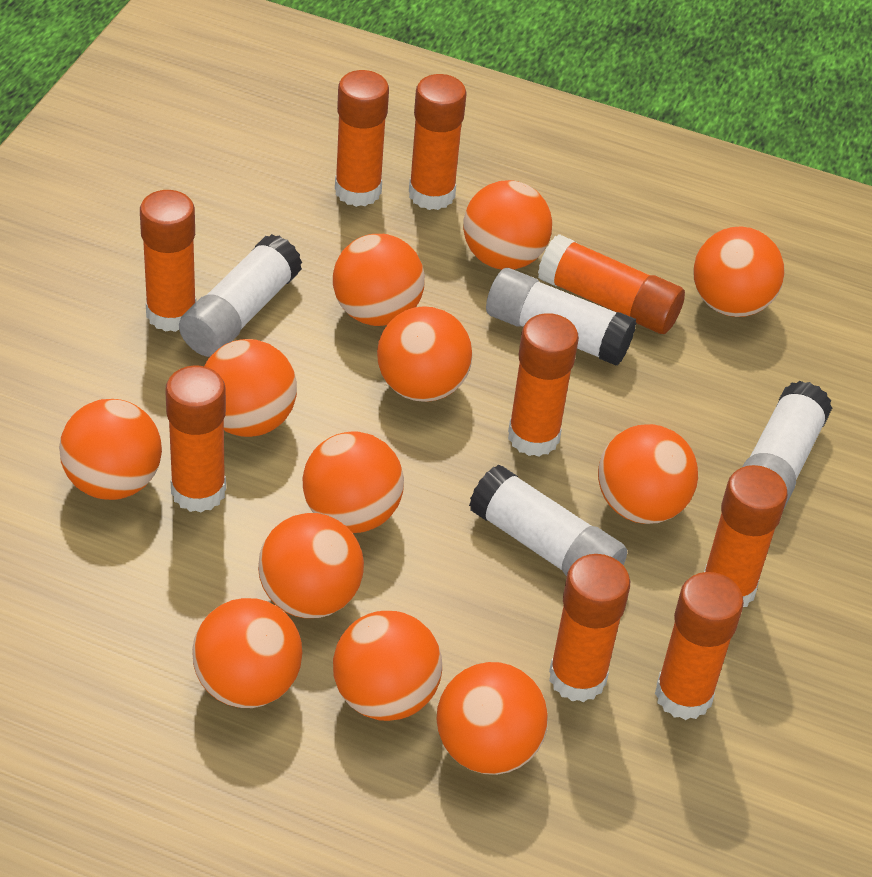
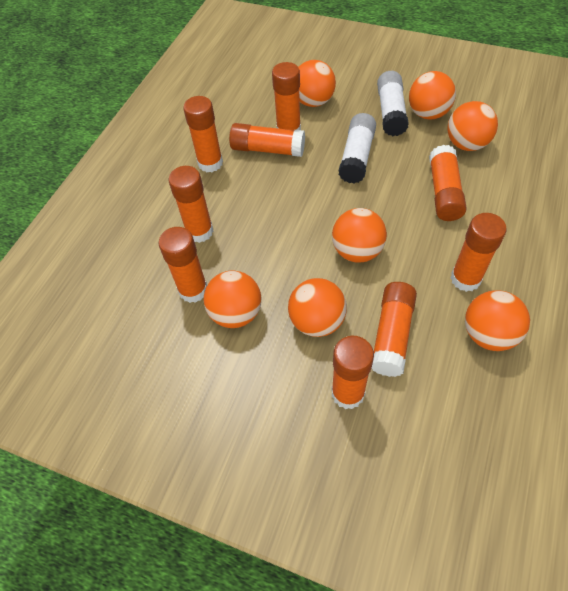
orange ball: [59,399,162,500] [192,598,302,708] [204,339,297,437] [258,513,364,618] [303,431,404,533] [333,234,425,326] [333,611,442,721] [377,306,472,402] [436,662,548,775] [463,180,552,270] [598,424,698,524] [693,226,785,317] = 12 -> [204,271,261,328] [288,278,347,337] [298,60,336,107] [332,208,387,263] [409,71,456,119] [447,101,498,151] [465,290,530,351] = 7
white glue stick: [179,234,302,357] [469,464,627,576] [486,268,636,365] [742,381,832,509] = 4 -> [338,113,376,183] [377,71,409,136] = 2

